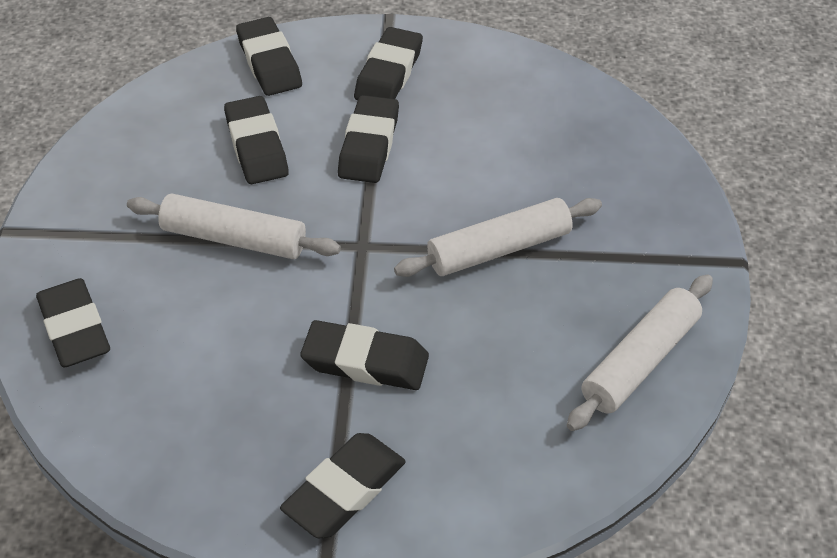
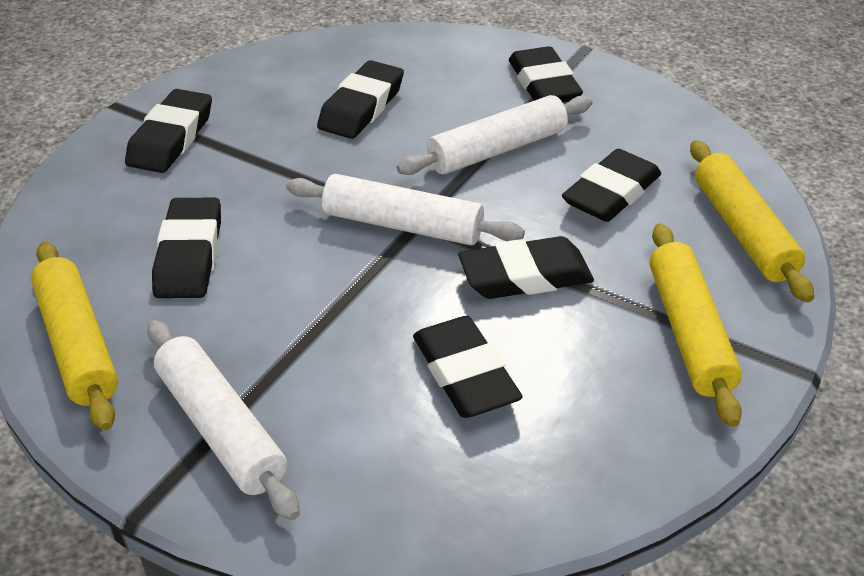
yellow rolling pin: none = 0 -> [31,242,118,431] [650,223,742,427] [690,140,814,303] = 3

